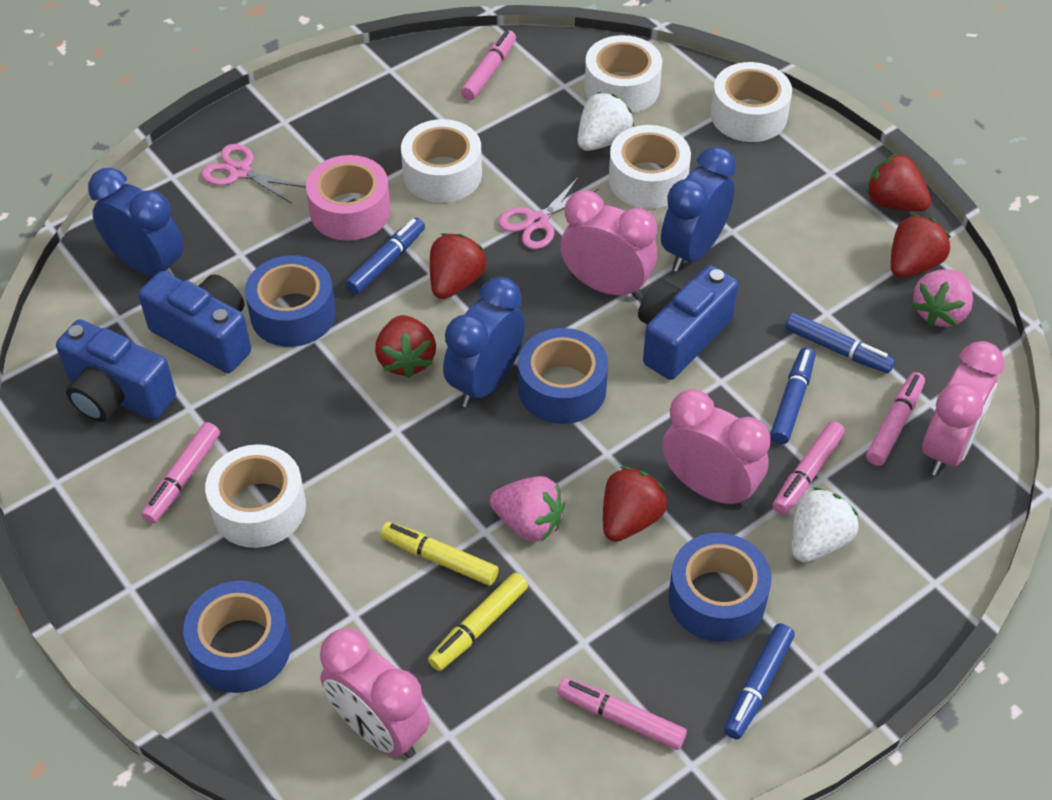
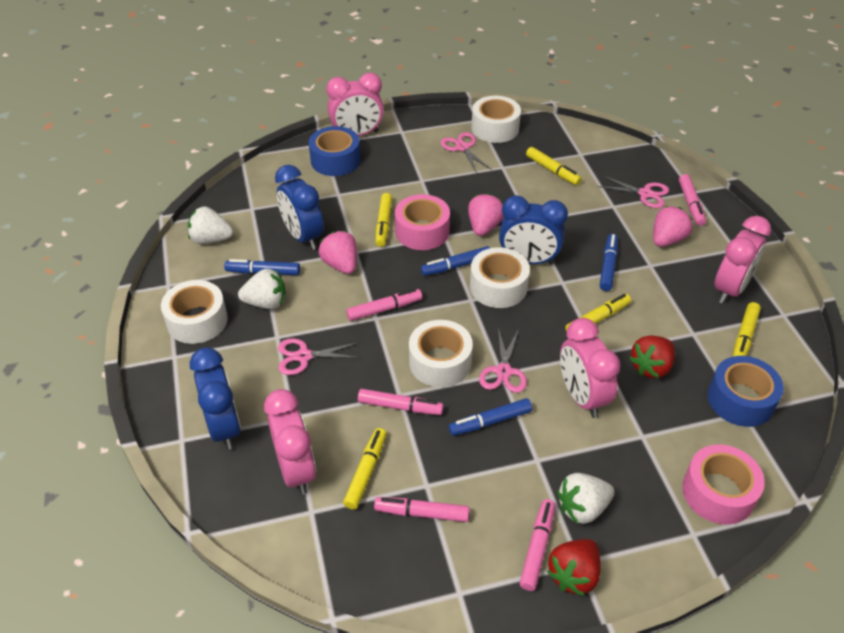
blue camera: [56,320,176,422] [138,271,251,373] [638,265,738,380] = 3 -> none = 0
blue tape: [183,581,291,693] [245,255,336,347] [518,328,608,424] [668,533,771,642] = 4 -> [309,126,361,176] [708,356,784,427] = 2
pink scissors: [201,144,306,204] [498,177,598,249] = 2 -> [278,338,361,375] [440,132,492,174] [479,328,527,393] [597,175,669,208] = 4
pink strawberry: [490,476,565,542] [912,269,973,327] = 2 -> [319,231,357,274] [468,193,504,236] [653,206,693,247] = 3
pink tape: [306,155,391,241] = 1 -> [395,194,450,250] [682,444,765,525] = 2
red strawberry: [375,315,436,378] [430,233,486,299] [603,467,667,542] [866,153,931,212] [891,214,951,278] = 5 -> [547,539,601,596] [629,335,675,378] = 2
white strawberry: [578,92,634,151] [792,487,859,562] = 2 -> [188,206,233,244] [238,269,286,309] [557,473,614,524] = 3
white tape: [205,444,306,548] [401,119,482,203] [585,35,662,113] [609,125,691,209] [711,62,792,142] = 5 -> [161,280,228,344] [409,320,473,387] [470,247,530,308] [471,96,521,143] = 4
yellow marker: [381,522,499,585] [428,573,528,671] = 2 -> [343,428,387,510] [375,193,392,247] [526,147,582,185] [565,294,631,332] [733,302,761,356] = 5

